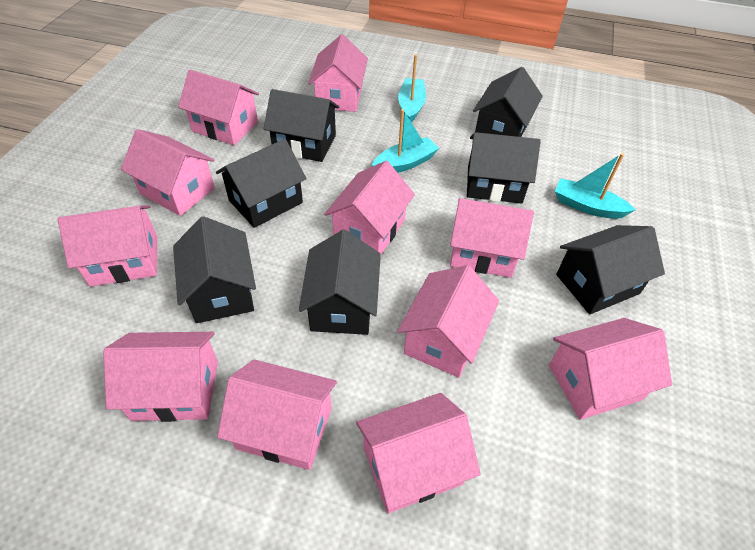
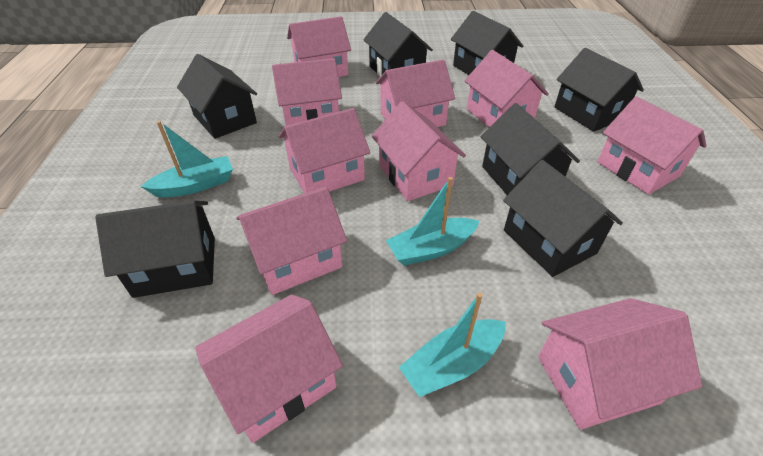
pink house: [58,205,157,287] [103,332,218,422] [121,129,215,216] [178,70,259,145] [217,360,337,470] [308,34,368,112] [324,161,415,254] [356,393,481,513] [398,265,499,378] [450,198,534,278] [549,318,672,420] = 11 -> [195,294,343,443] [236,187,347,295] [272,58,342,126] [279,108,370,193] [287,16,351,77] [372,101,466,201] [376,59,455,127] [465,50,549,127] [538,298,702,430] [597,96,706,195] = 10

